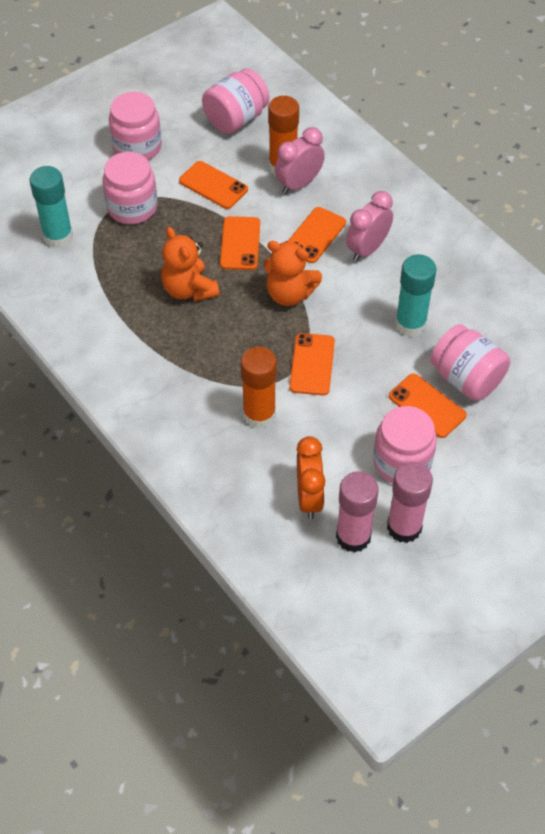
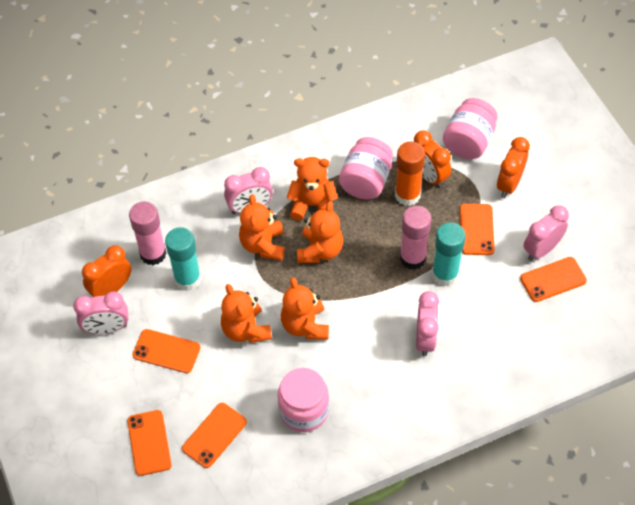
orange clock: [297,436,325,519] = 1 -> [82,245,131,297] [414,130,451,188] [497,137,530,198] = 3
orange glue stick: [240,346,277,429] [268,96,299,176] = 2 -> [395,141,425,206] = 1
orange teddy bear: [161,227,219,301] [264,241,322,306] = 2 -> [221,284,272,343] [239,194,285,261] [281,277,329,340] [286,157,338,221] [297,201,343,263] = 5
pink clock: [275,127,325,194] [346,191,393,262] = 2 -> [73,291,128,334] [224,167,273,214] [416,291,439,356] [523,205,569,261] = 4
pink jar: [102,152,157,224] [109,92,162,160] [202,69,269,134] [373,406,437,483] [430,324,510,401] = 5 -> [278,368,329,432] [339,137,393,200] [443,98,497,159] = 3

